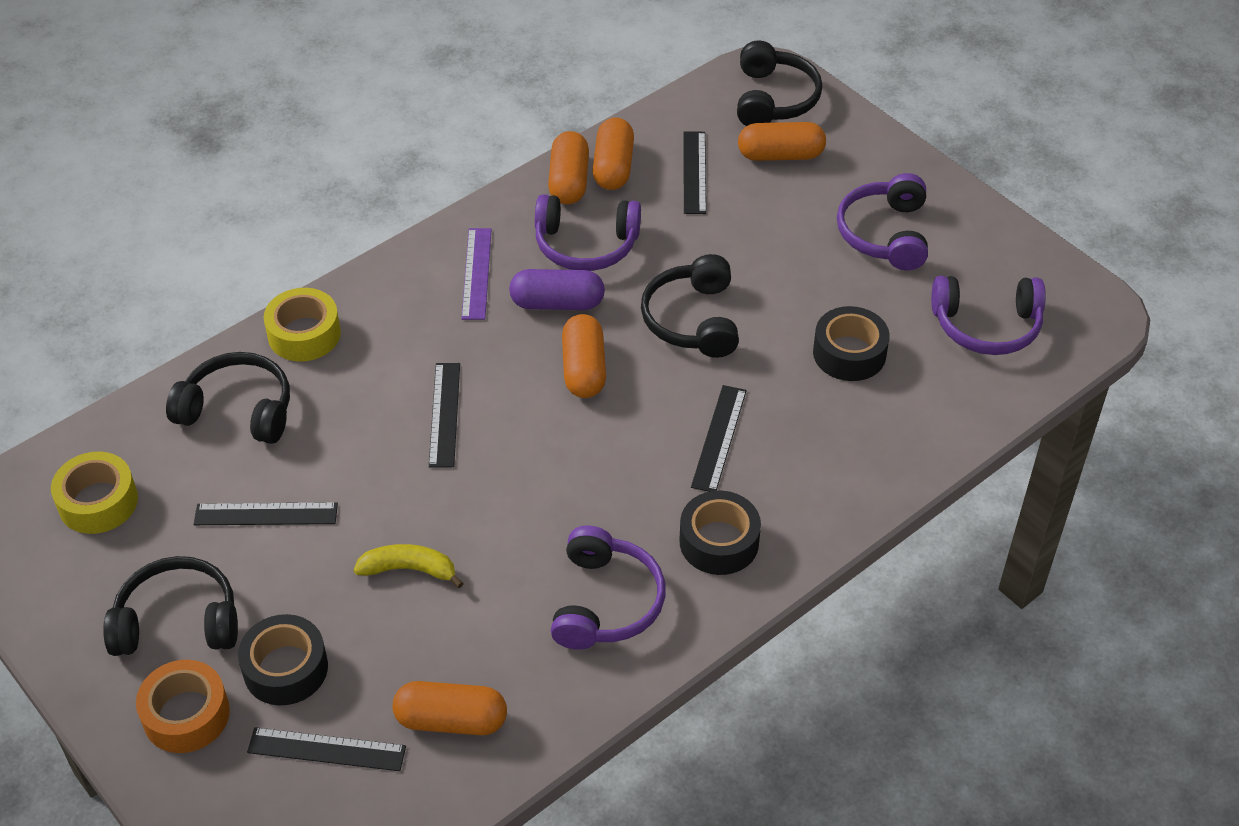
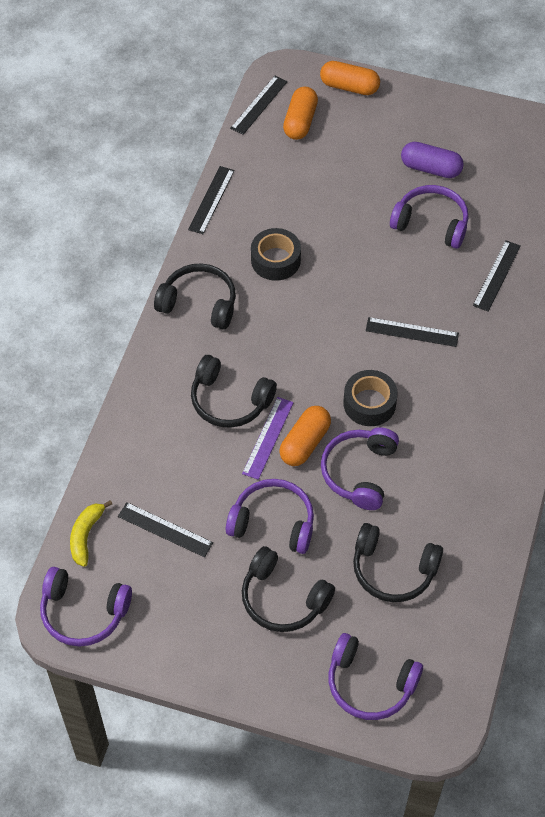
black tape: [238,614,328,705] [679,491,761,575] [813,306,890,381] = 3 -> [251,228,301,281] [343,370,398,426] = 2
orange capsule: [392,681,507,735] [548,131,589,204] [562,314,606,398] [592,118,634,190] [738,122,826,161] = 5 -> [279,406,331,466] [283,87,318,140] [320,61,380,95] = 3
orange tape: [136,660,230,753] = 1 -> none = 0
purple headphones: [535,194,641,271] [551,526,666,650] [837,173,928,270] [931,276,1046,355] = 4 -> [40,567,132,647] [226,479,314,554] [321,427,399,510] [329,633,423,720] [390,185,469,249] = 5
yellow tape: [51,451,138,534] [264,288,341,362] = 2 -> none = 0

